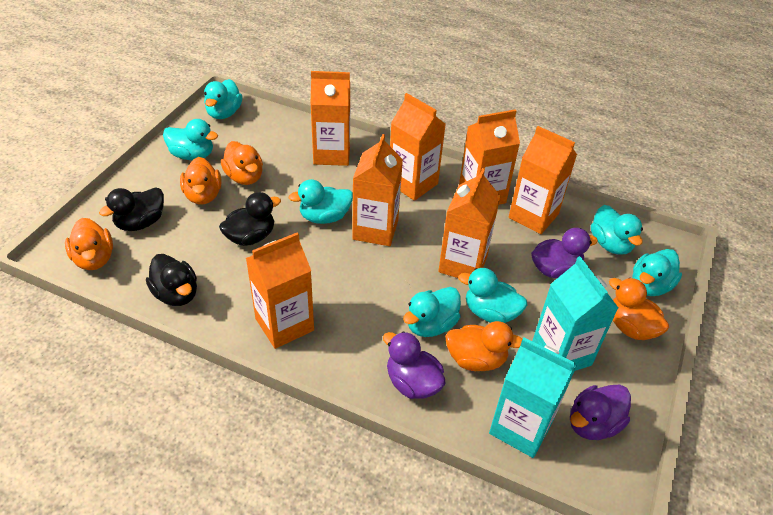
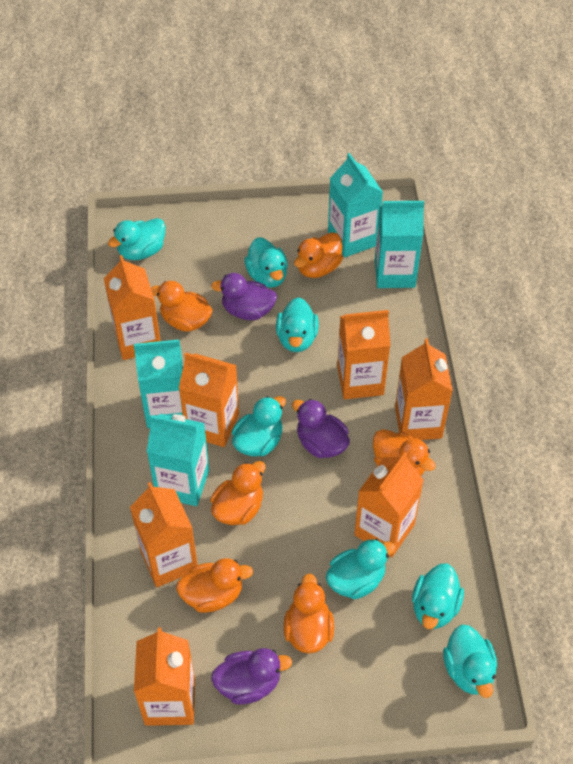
black duck: [99,187,164,231] [146,254,197,306] [219,192,281,246] = 3 -> none = 0
orange duck: [65,218,113,270] [180,157,221,205] [221,141,263,185] [445,321,522,371] [609,278,669,340] = 5 -> [151,281,213,332] [176,558,253,613] [210,461,266,525] [284,573,334,653] [294,232,343,278] [373,429,436,476] = 6
turquoise carton: [489,338,576,458] [532,256,618,371] = 2 -> [134,339,183,428] [147,414,209,506] [328,153,383,257] [375,200,424,288] = 4

